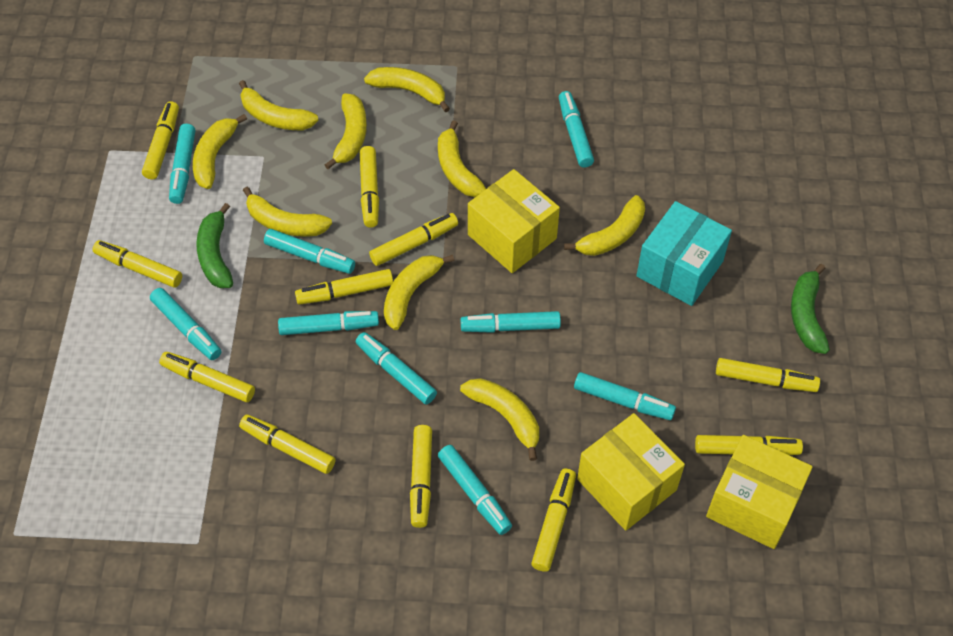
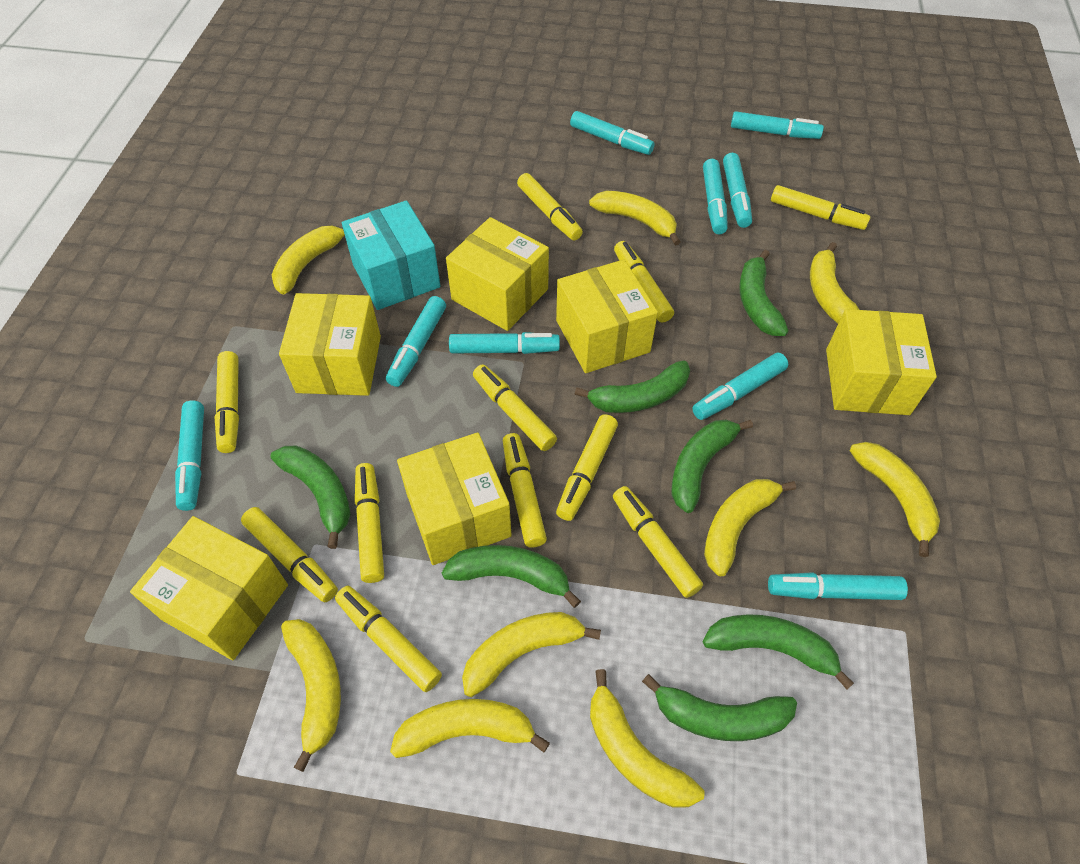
green banana: [196,203,233,288] [791,264,830,354] = 2 -> [270,446,351,549] [442,545,581,608] [575,360,690,413] [642,674,797,741] [671,420,753,513] [703,614,854,689] [739,250,789,336] = 7
yellow box: [468,169,560,273] [577,413,685,531] [706,435,813,549] = 3 -> [130,516,288,660] [279,293,381,396] [397,432,512,565] [446,217,549,331] [556,259,658,373] [826,309,937,415] = 6

